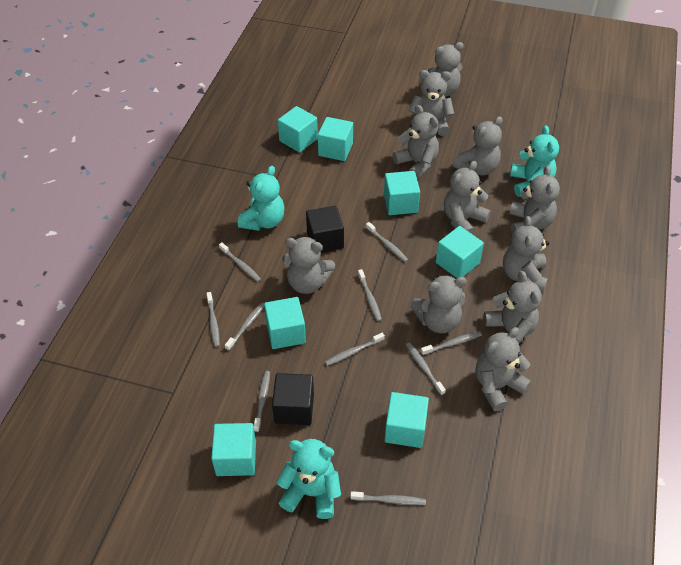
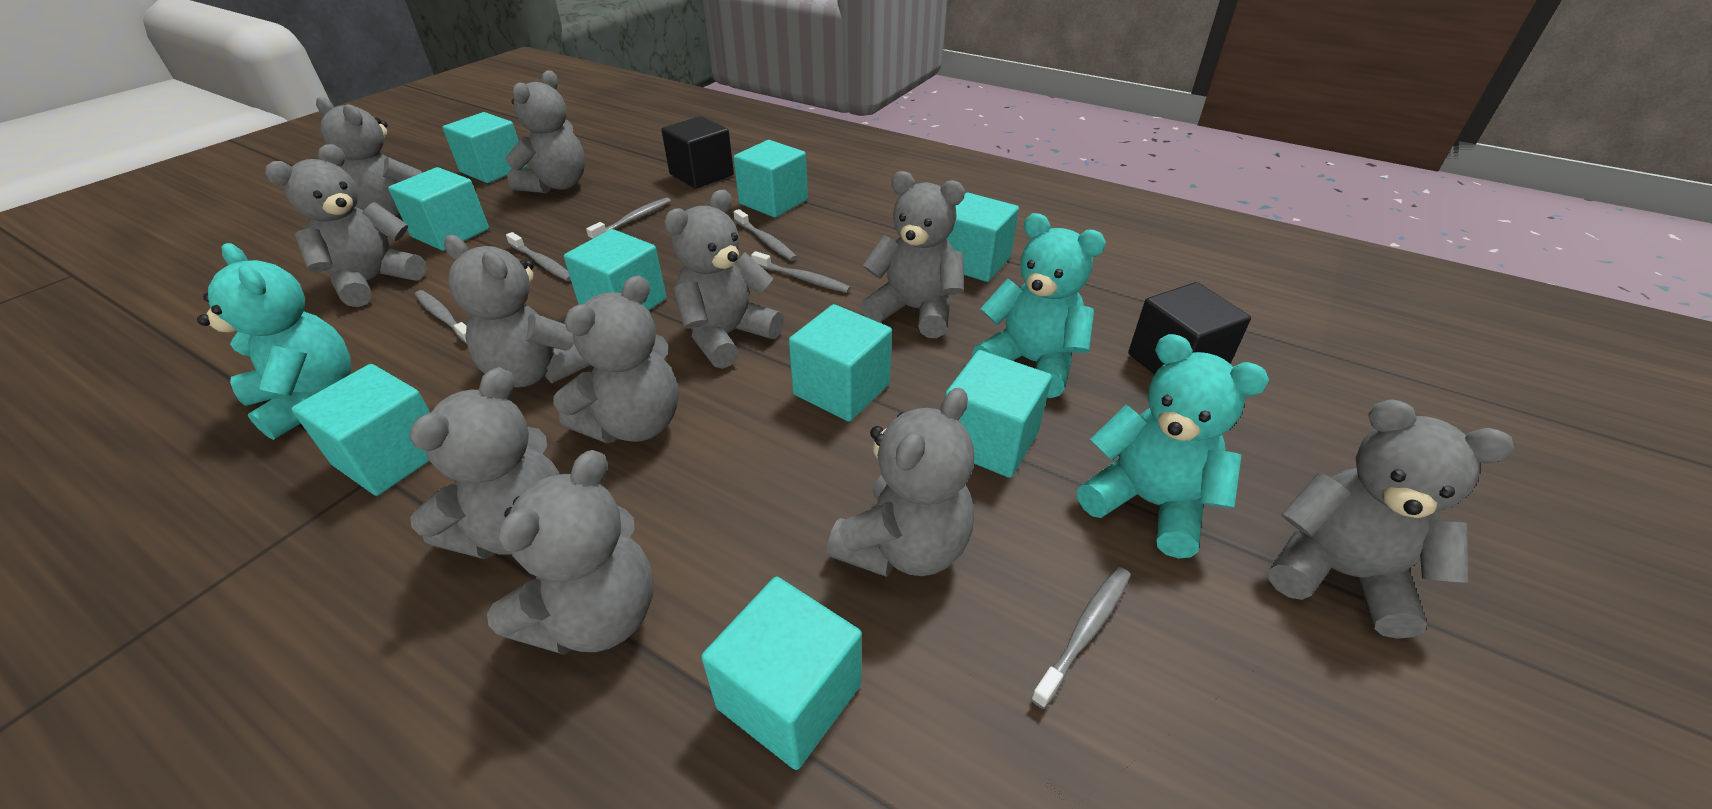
grey toothbrush: [207,292,220,347] [219,243,261,282] [225,302,264,351] [254,371,270,432] [325,333,385,366] [350,491,426,505] [358,269,382,321] [366,222,408,262] [406,342,446,395] [421,331,482,355] = 10 -> [415,290,467,344] [506,232,571,281] [586,198,671,240] [734,209,797,261] [751,251,851,293] [1031,567,1131,709] = 6
turquoise cube: [211,423,256,476] [264,297,306,349] [278,106,318,153] [318,117,353,161] [384,171,420,215] [385,392,429,448] [436,226,484,278] = 7 -> [292,364,430,496] [388,167,489,251] [443,112,527,183] [564,229,666,310] [701,577,862,770] [733,140,808,217] [789,304,892,422] [945,350,1052,478] [946,193,1019,282] = 9

